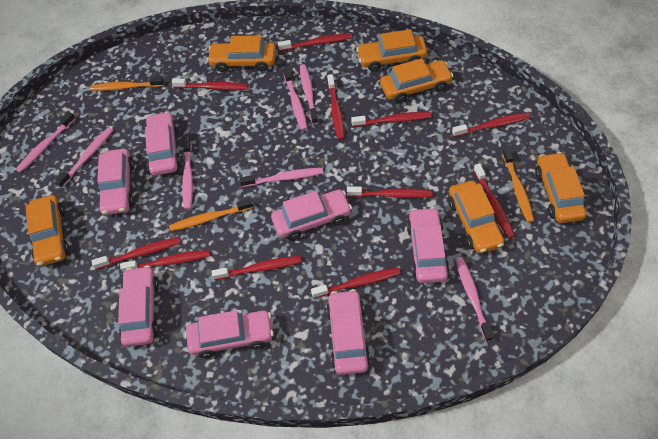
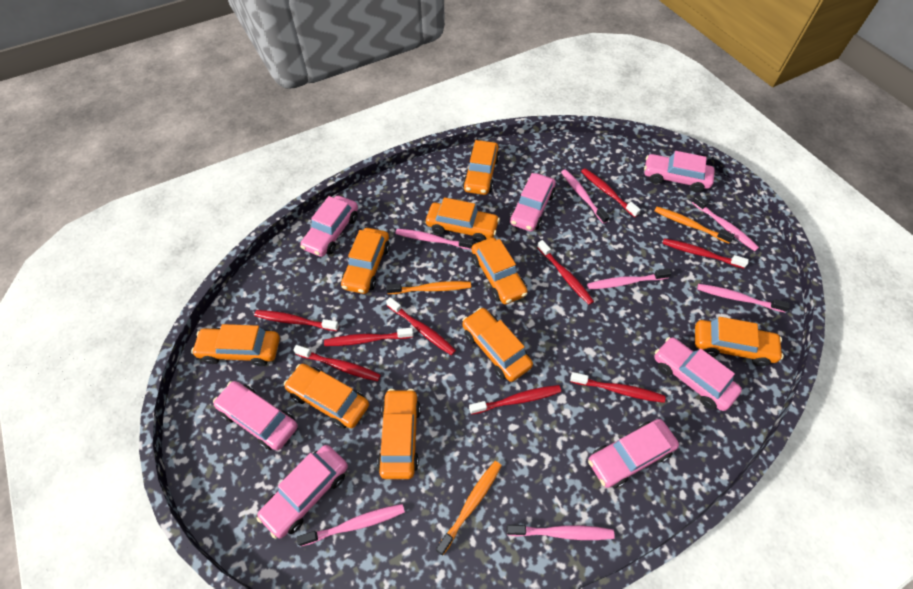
orange car: [26,195,69,266] [207,35,276,72] [356,29,427,72] [380,58,453,103] [449,180,504,253] [535,152,586,223] = 6 -> [191,324,280,366] [284,364,369,429] [341,228,390,294] [377,389,421,479] [426,197,500,242] [462,307,533,382] [463,140,500,195] [472,237,528,304] [695,317,784,366] = 9
red toothbrush: [92,237,180,269] [120,250,210,273] [172,78,248,90] [211,256,302,280] [278,33,351,51] [311,267,401,298] [327,74,344,140] [347,187,433,198] [351,112,431,127] [452,112,531,137] [473,163,515,239] = 11 -> [254,310,339,331] [293,345,381,381] [324,328,414,346] [386,297,456,355] [469,385,561,415] [537,240,594,305] [570,372,665,403] [581,168,641,217] [662,238,749,269] = 9

